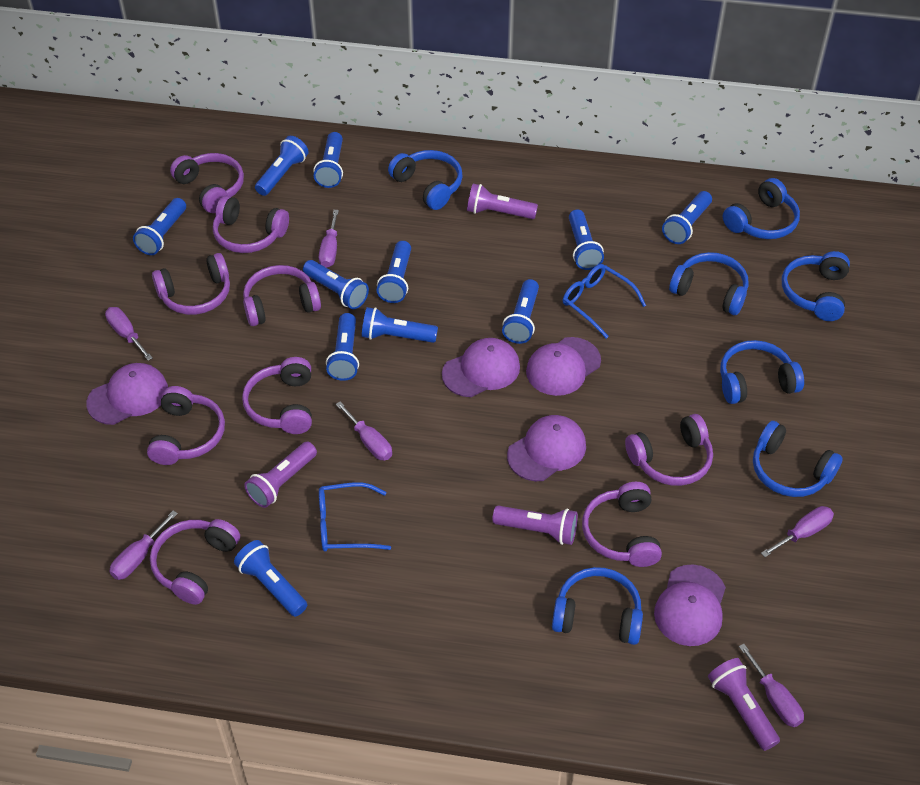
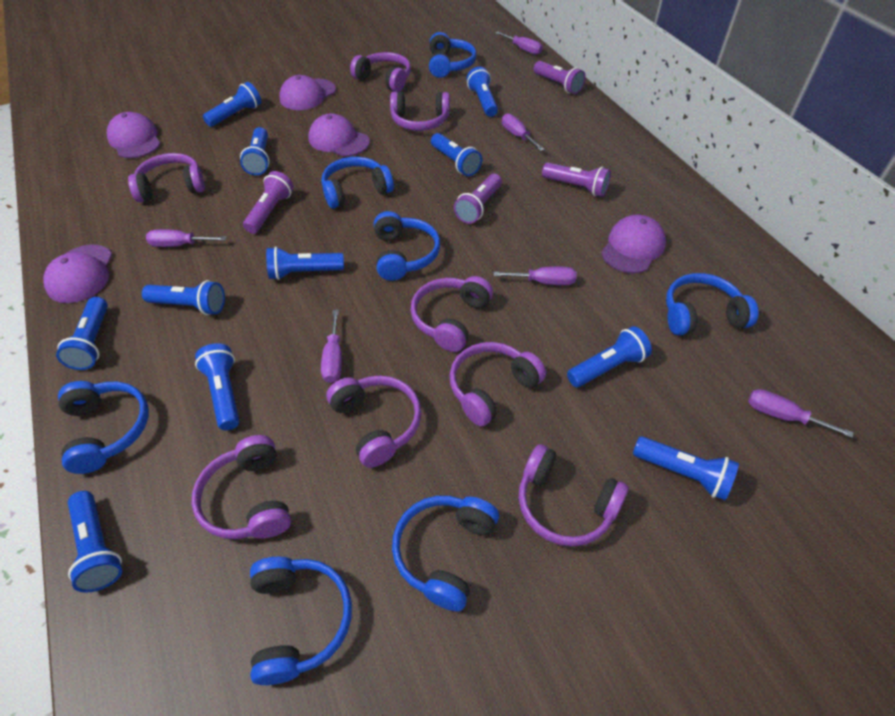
blue glasses: [319,482,391,552] [563,264,646,339] = 2 -> none = 0
purple headphones: [147,386,225,465] [150,519,240,605] [152,253,230,315] [170,153,244,213] [213,195,289,253] [242,357,312,434] [243,265,321,326] [582,482,662,567] [625,414,713,486] = 9 -> [128,153,205,202] [192,435,291,539] [326,376,421,468] [350,52,411,92] [390,92,450,131] [411,276,493,352] [449,342,546,427] [519,444,628,547] = 8

